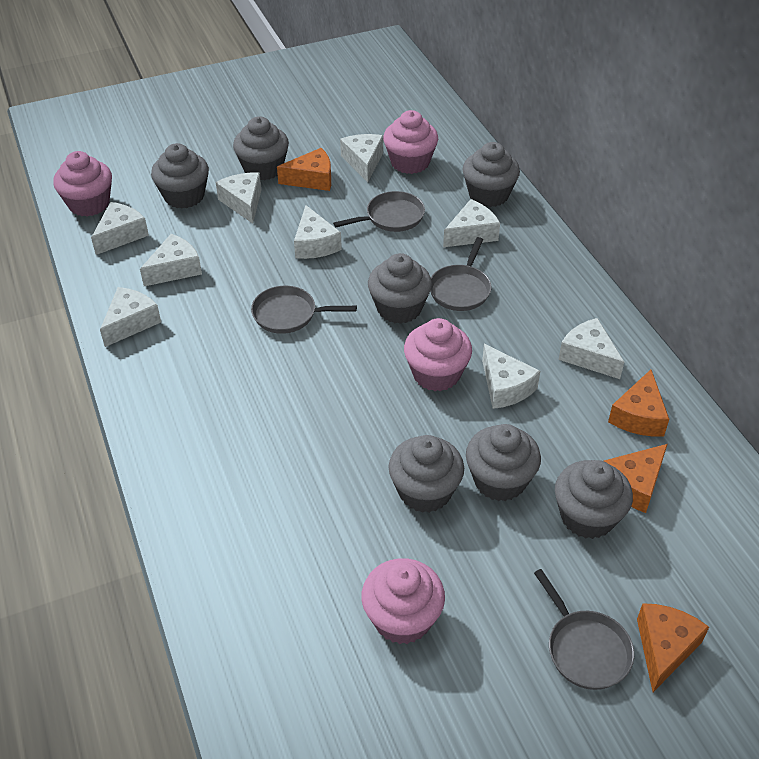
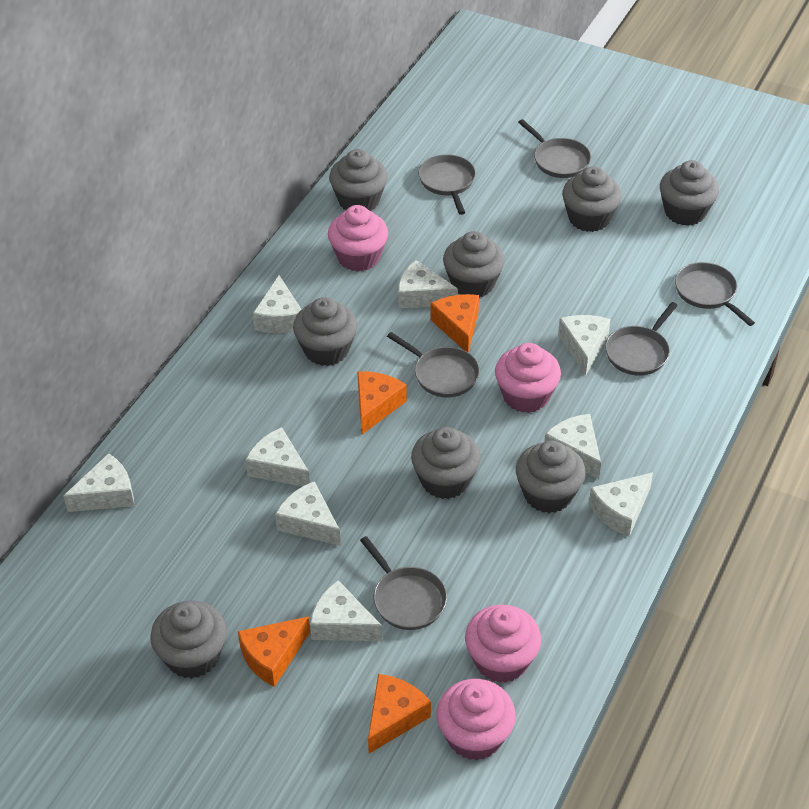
grey cupcake: [151,143,209,209] [233,117,289,180] [368,253,432,324] [389,435,464,513] [463,142,520,207] [466,424,541,501] [555,460,633,539] = 7 -> [150,601,227,679] [293,297,357,366] [329,149,388,211] [411,427,480,499] [443,231,505,297] [516,441,586,513] [562,166,622,232] [660,160,719,226] = 8
grey pan: [251,286,357,334] [333,191,425,232] [430,237,491,311] [534,569,634,690] = 4 -> [360,536,447,630] [387,332,480,397] [418,154,476,215] [518,119,591,178] [605,302,678,376] [675,262,755,326] = 6

